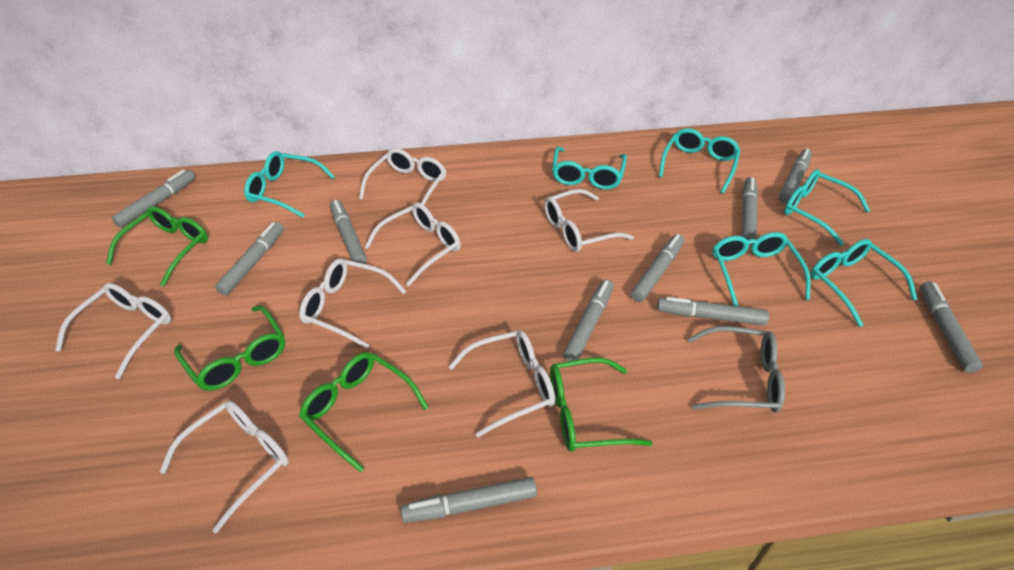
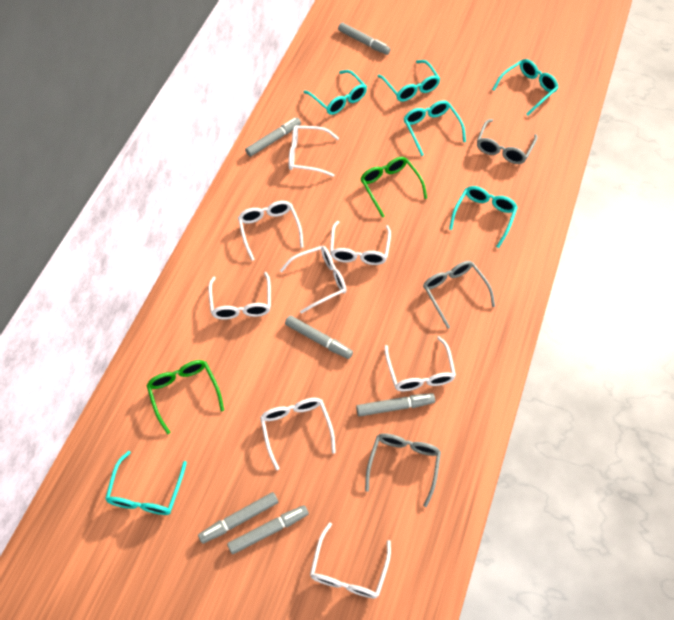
green glasses: [106,206,208,287] [174,306,285,391] [299,352,429,472] [550,357,653,452] = 4 -> [146,360,224,434] [360,157,427,218] = 2
grey glasses: [688,326,785,412] = 1 -> [365,433,441,507] [423,261,495,329] [477,119,538,164] = 3
grey marker: [112,170,195,228] [215,222,284,295] [330,200,367,264] [401,477,537,523] [563,279,614,361] [631,234,684,302] [657,297,769,325] [742,177,758,240] [779,149,812,203] [920,281,983,373] = 10 -> [198,492,278,544] [227,505,309,554] [245,118,301,157] [285,315,353,359] [338,22,391,55] [356,393,435,417] = 6
white glasses: [55,283,171,379] [160,400,289,534] [299,259,406,349] [359,148,446,205] [365,203,461,286] [448,330,555,437] [544,189,634,252] = 7 -> [208,272,271,320] [238,201,303,261] [260,398,336,470] [280,246,347,314] [289,125,339,177] [310,522,391,598] [330,221,391,265] [385,336,456,391] = 8

